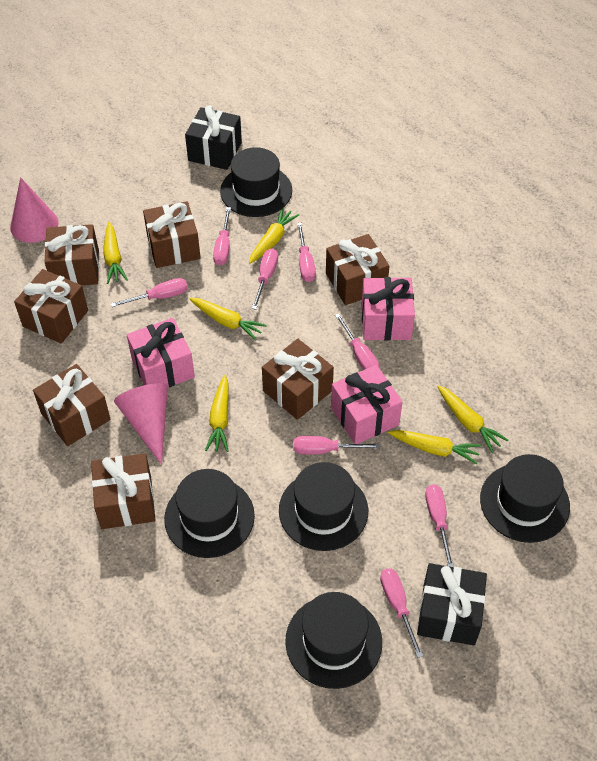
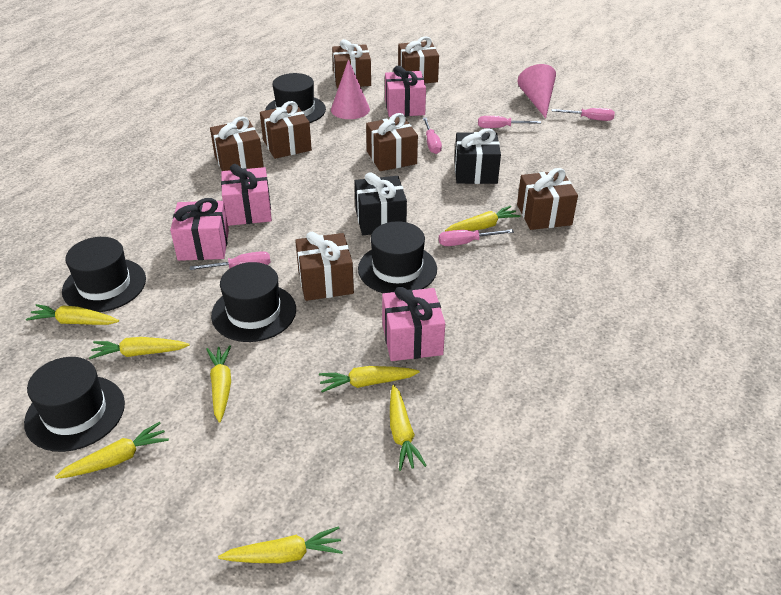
pink gift: [127,318,195,387] [331,365,403,444] [362,277,415,341] = 3 -> [170,198,229,261] [221,164,272,226] [382,286,445,361] [385,66,426,117] = 4
pink screwdriver: [110,278,188,307] [213,207,231,265] [252,248,278,309] [293,436,380,454] [297,223,316,282] [335,314,379,370] [380,568,423,658] [425,484,454,567] = 8 -> [190,251,271,270] [423,118,442,154] [439,229,514,246] [478,116,541,128] [551,108,615,121] = 5
yellow carrot: [103,222,128,284] [189,298,267,340] [205,375,229,452] [249,208,299,264] [388,430,481,464] [437,385,508,453] = 6 -> [26,304,119,325] [55,422,169,479] [89,337,189,359] [206,345,231,423] [218,526,343,563] [319,366,420,392] [390,385,427,471] [445,206,521,231] = 8

